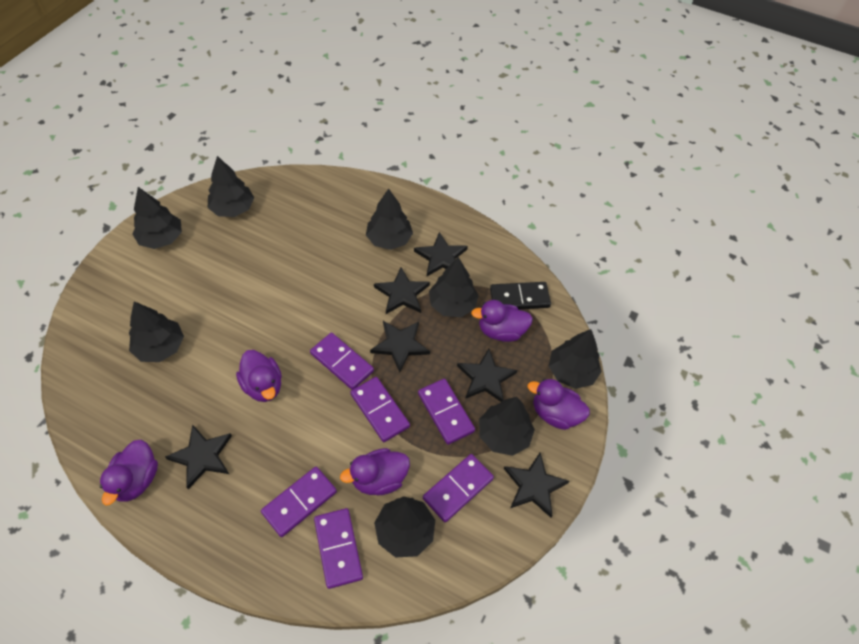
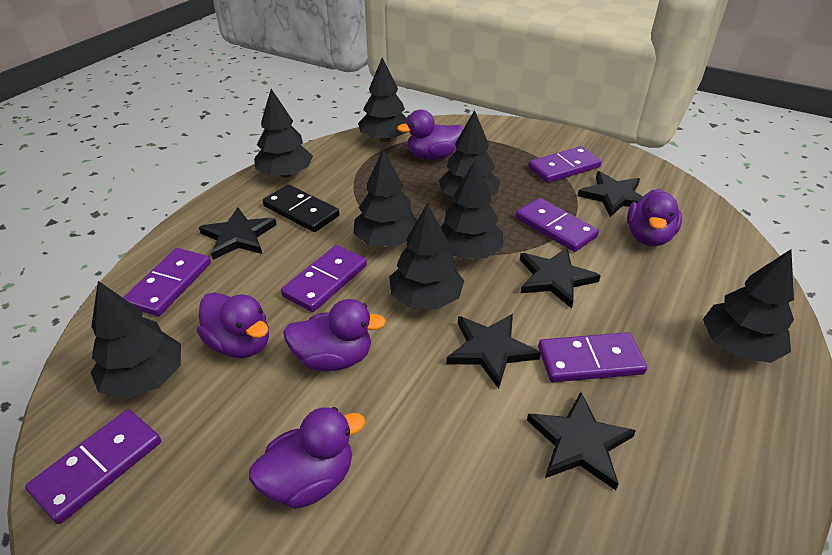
black star: [165,424,232,489] [370,321,430,373] [374,267,430,314] [414,232,468,276] [457,349,517,402] [504,453,569,518] = 6 -> [199,207,277,260] [446,314,541,389] [520,247,601,308] [527,392,636,490] [578,171,643,217] = 5

